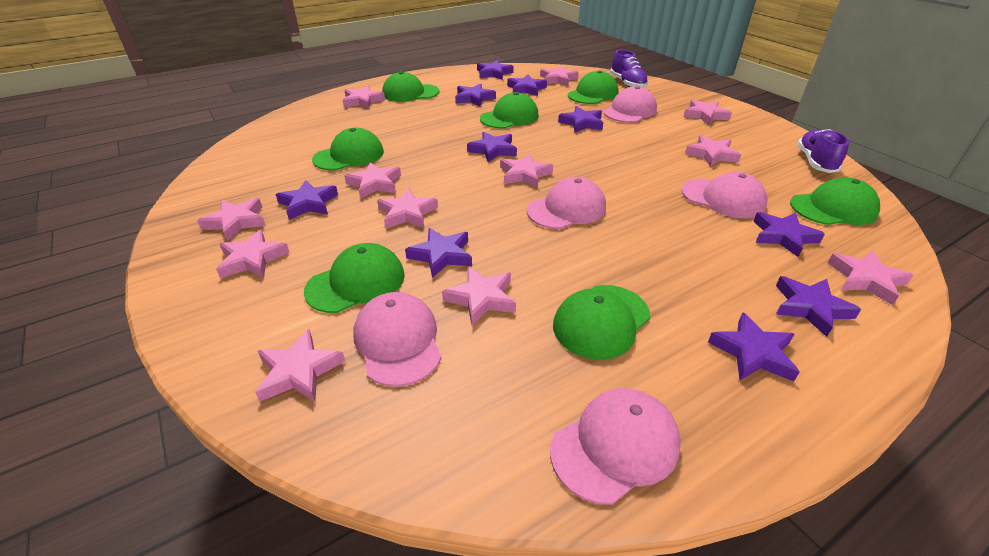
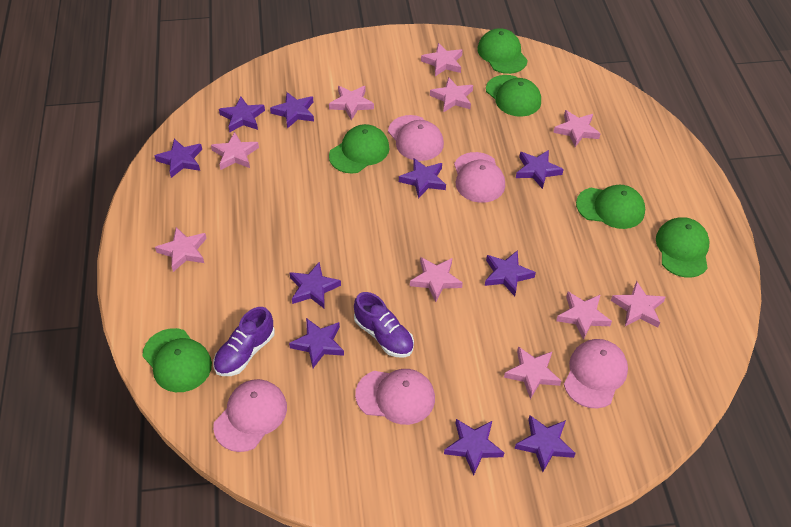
green cap: [304,243,405,313] [312,128,384,171] [382,71,440,102] [480,92,539,128] [553,285,650,360] [568,70,618,104] [790,177,880,225] = 7 -> [143,328,212,392] [329,124,390,174] [477,28,528,74] [486,75,541,117] [576,185,645,229] [656,217,710,278] = 6
pink star: [197,198,266,241] [216,230,290,278] [255,329,345,402] [343,86,385,109] [344,162,401,199] [377,189,438,229] [442,266,516,325] [500,153,553,188] [540,66,579,86] [683,100,732,125] [685,135,741,167] [828,250,914,305] = 12 -> [155,227,207,272] [211,132,259,170] [329,86,374,121] [410,257,463,302] [421,43,463,76] [430,77,473,113] [504,346,561,399] [553,110,601,147] [556,292,612,340] [611,281,666,327] = 10

